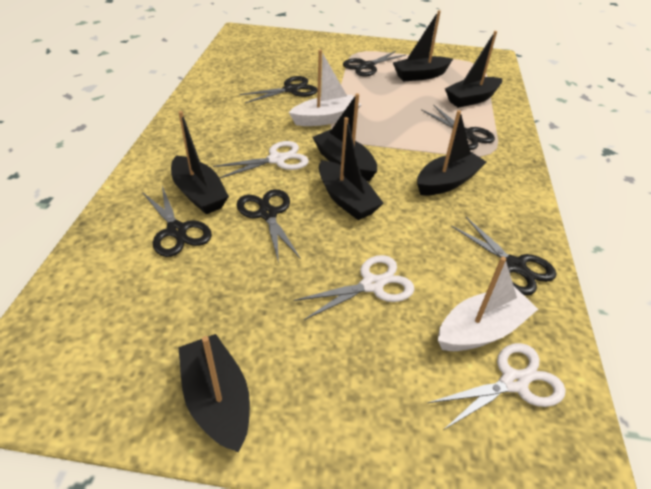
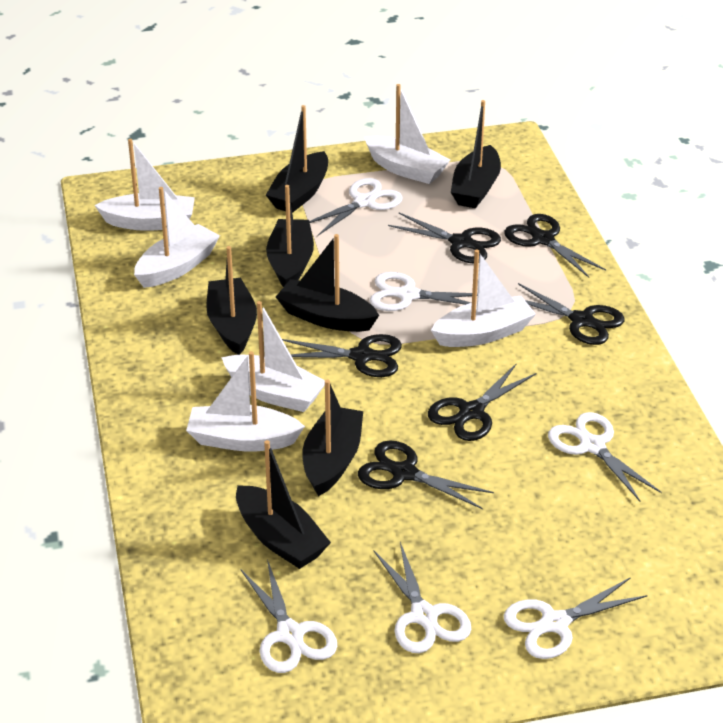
white boat: [289,50,361,126] [438,256,538,351] = 2 -> [94,139,195,231] [134,187,220,288] [186,351,305,452] [221,301,325,412] [364,84,450,184] [431,249,536,347] = 6
white scissors: [213,141,309,178] [294,255,415,320] [428,343,566,429] = 3 -> [240,559,337,673] [309,178,403,236] [370,272,478,311] [374,542,471,653] [503,577,648,659] [548,412,662,501] = 6

